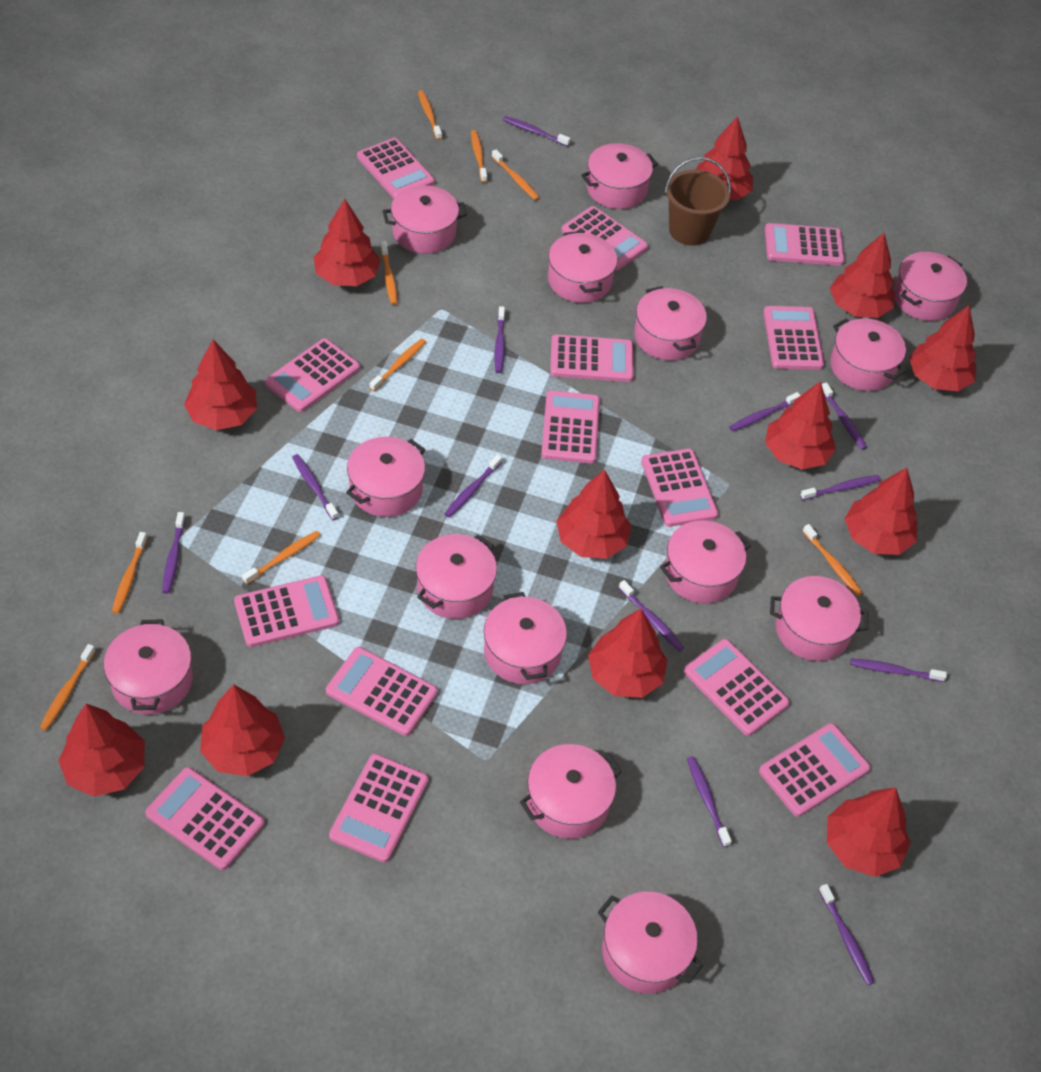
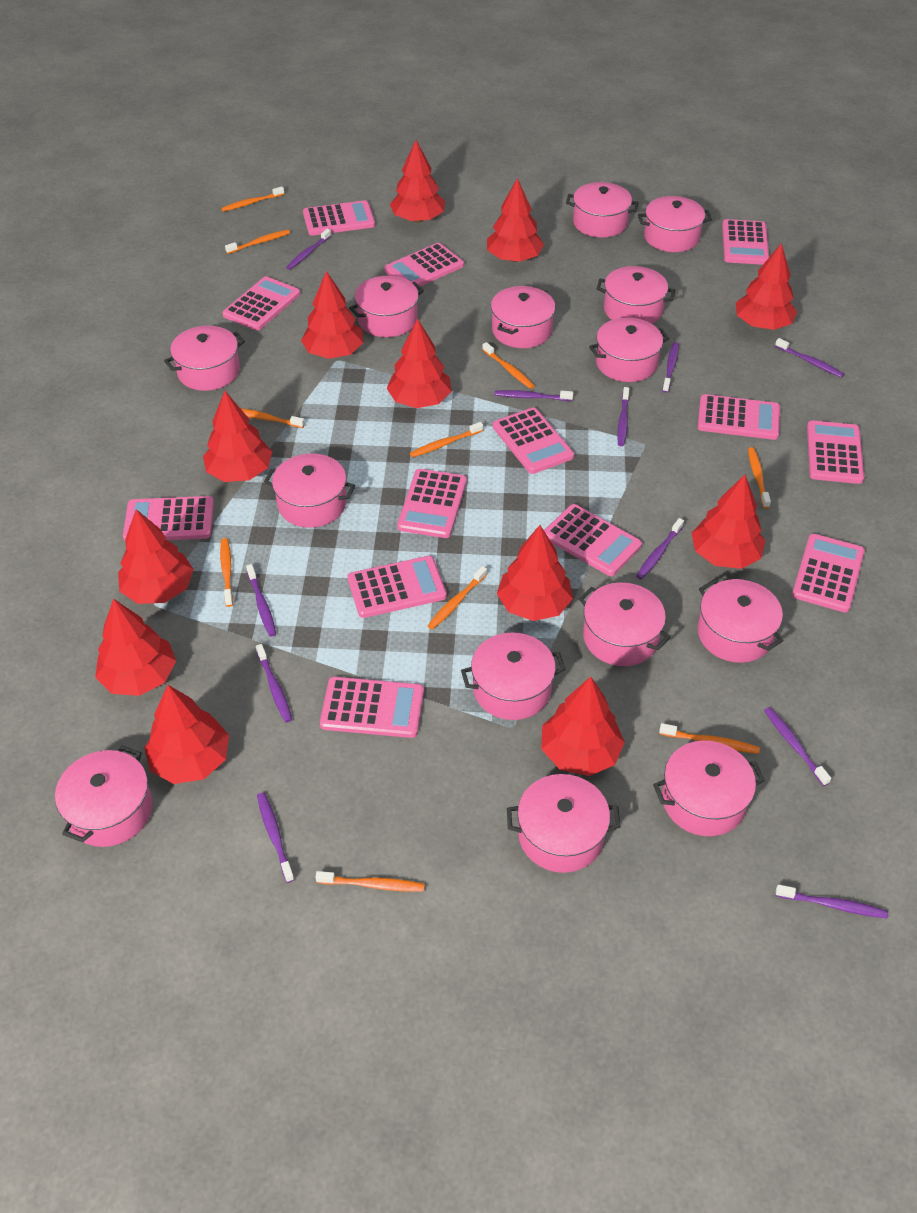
brown bucket: [665,157,731,246] = 1 -> none = 0
orange toothbrush: [40,644,96,731] [112,532,147,614] [242,531,320,584] [370,339,426,391] [381,242,397,305] [418,90,442,140] [471,130,487,183] [492,150,539,200] [802,524,863,596] = 9 -> [220,538,233,607] [221,186,284,212] [225,230,290,254] [240,408,305,428] [315,871,425,892] [410,422,483,458] [428,566,487,630] [482,342,534,389] [659,723,760,754] [748,447,771,508] = 10
pink calculator: [145,767,264,870] [234,575,339,647] [265,338,360,412] [326,647,438,736] [329,754,429,863] [357,138,435,198] [541,390,600,464] [550,334,634,382] [561,206,648,270] [641,448,718,527] [684,639,790,736] [759,723,871,817] [763,306,824,370] [765,223,845,266] = 14 -> [123,496,214,541] [222,276,300,331] [303,200,375,236] [320,677,424,738] [347,556,447,618] [384,243,464,286] [397,469,467,538] [493,407,574,474] [544,504,642,576] [698,394,780,440] [722,219,769,265] [792,534,865,613] [807,420,864,484] = 13
purple toothbrush: [162,512,185,593] [292,454,339,520] [444,454,502,518] [495,306,505,373] [503,116,571,147] [619,580,684,652] [687,756,732,847] [729,392,801,431] [800,475,880,500] [819,884,875,985] [822,382,867,450] [850,659,947,682] = 12 -> [246,564,276,636] [256,644,292,723] [257,792,295,883] [286,229,332,270] [495,390,573,401] [617,387,629,446] [636,518,684,580] [662,342,679,393] [764,707,831,786] [775,338,844,378] [776,884,888,918] = 11

